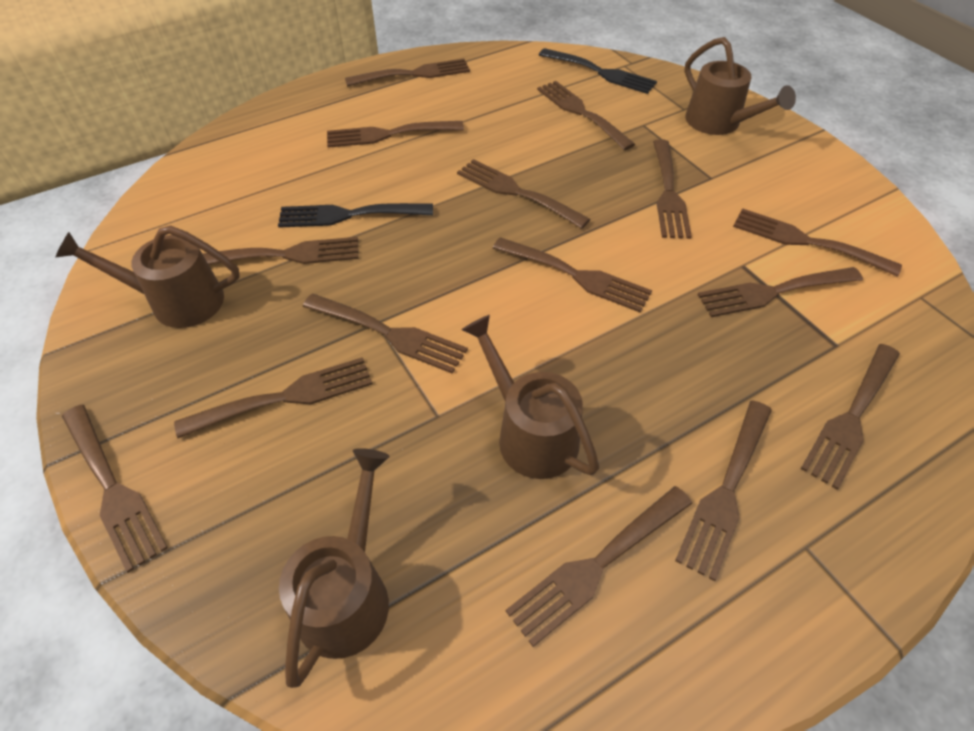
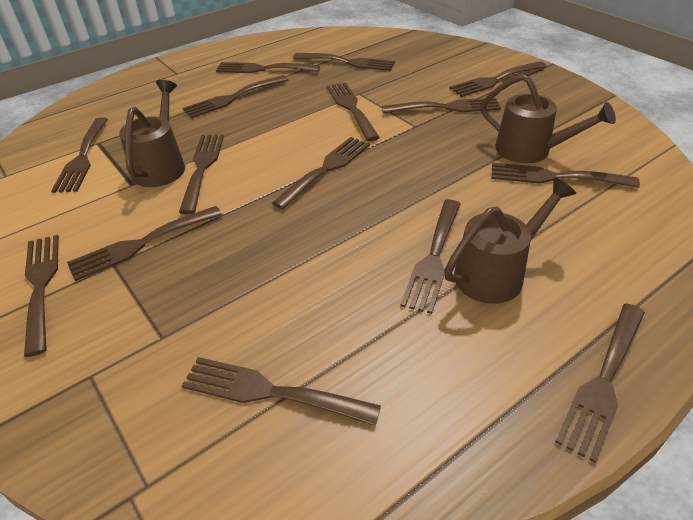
black fork: [278,203,433,228] [539,48,657,94] = 2 -> none = 0
brown watering can: [55,226,240,328] [279,448,390,688] [461,315,599,479] [685,37,796,135] = 4 -> [119,80,185,187] [444,177,577,304] [481,74,616,163] = 3

